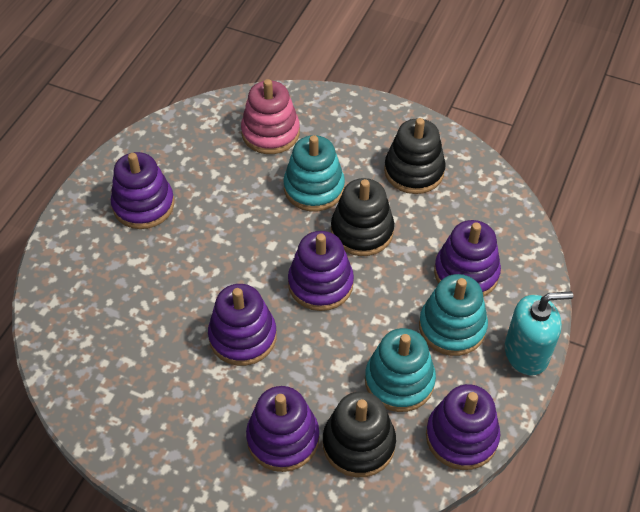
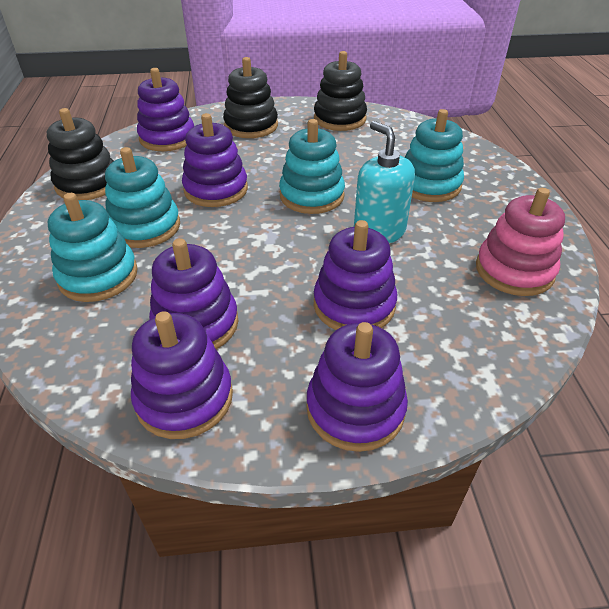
turquoise stacking toy: [283,135,345,211] [365,328,436,412] [419,274,488,356] = 3 -> [48,193,138,302] [105,147,180,248] [279,119,345,214] [405,109,464,202] = 4

